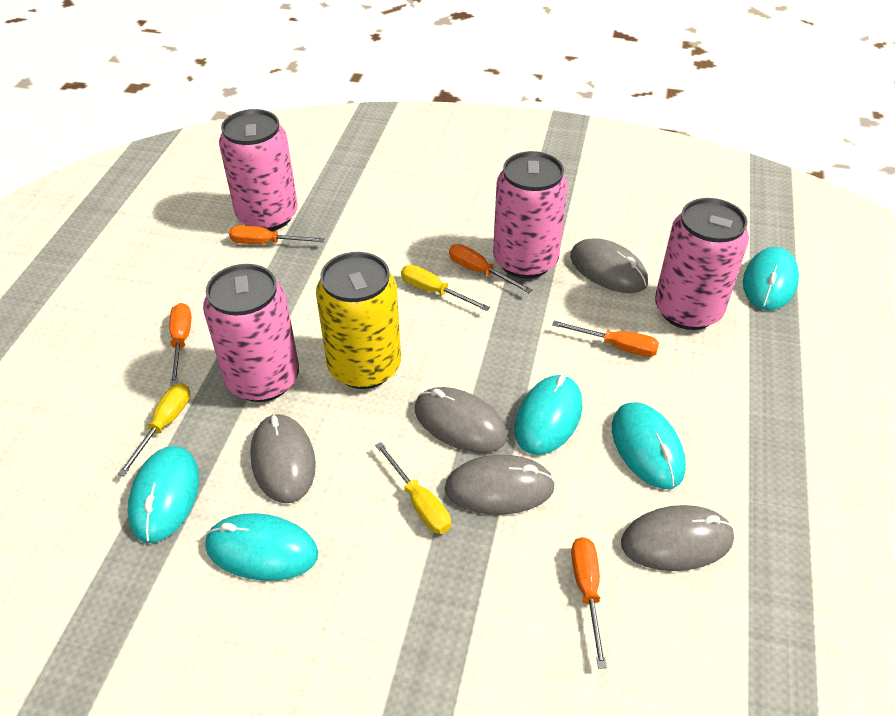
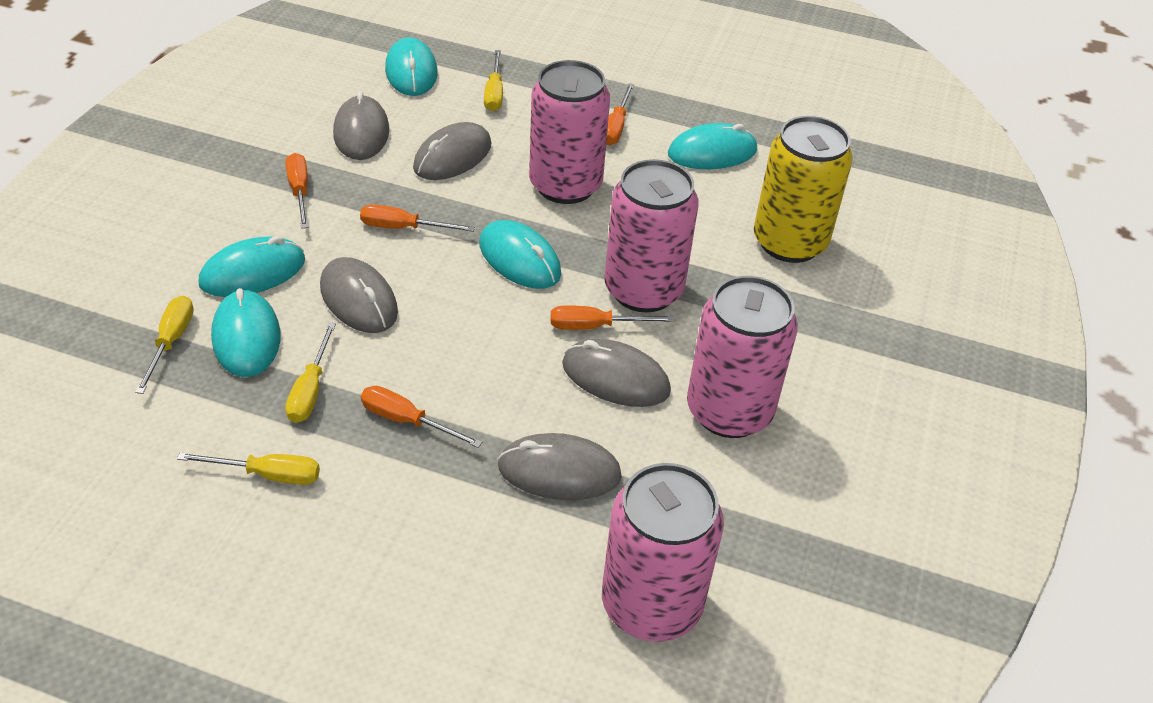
yellow screwdriver: [118,383,190,477] [375,442,451,534] [401,265,490,311] = 3 -> [135,295,194,394] [177,452,320,485] [285,322,336,423] [484,50,503,111] = 4

